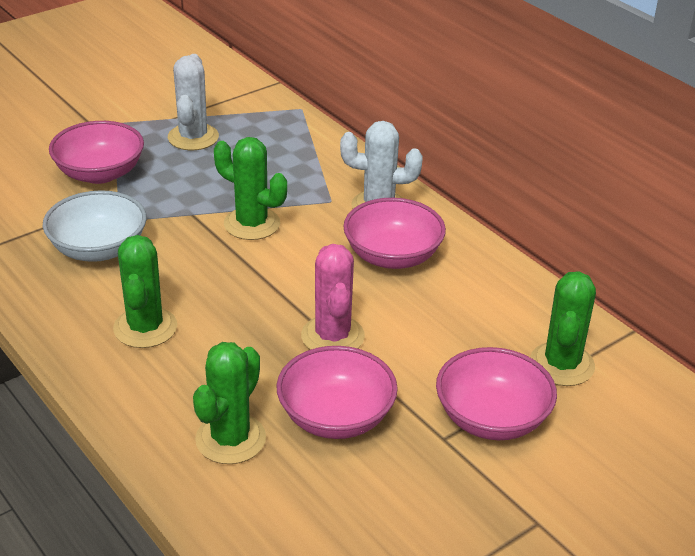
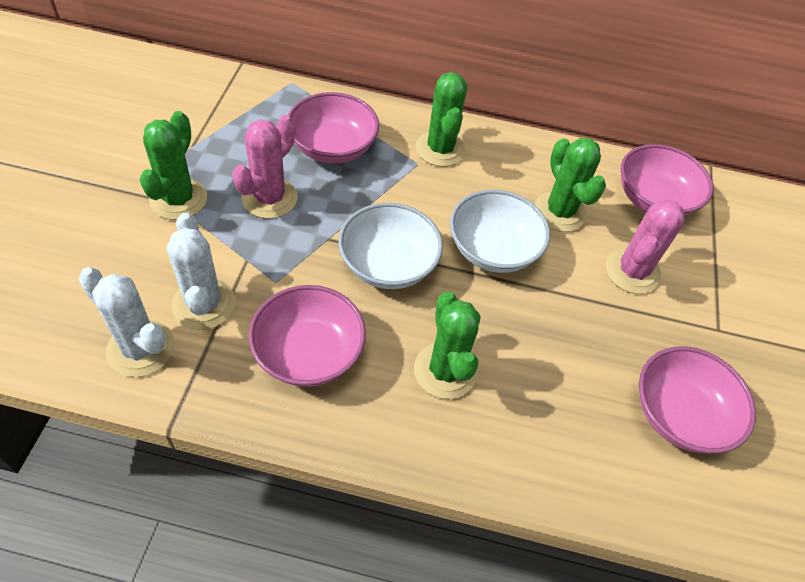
pink cactus: [301,244,365,350] = 1 -> [232,115,298,218] [605,199,684,294] = 2
white bowl: [43,190,147,262] = 1 -> [338,203,443,289] [450,190,550,273] = 2

